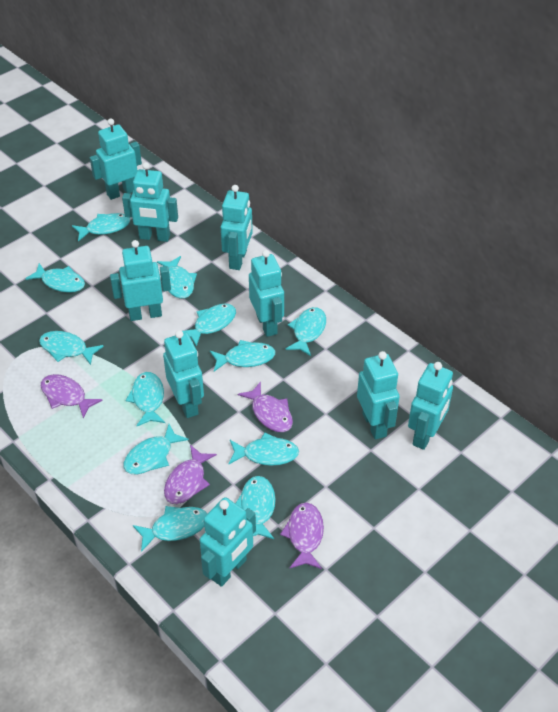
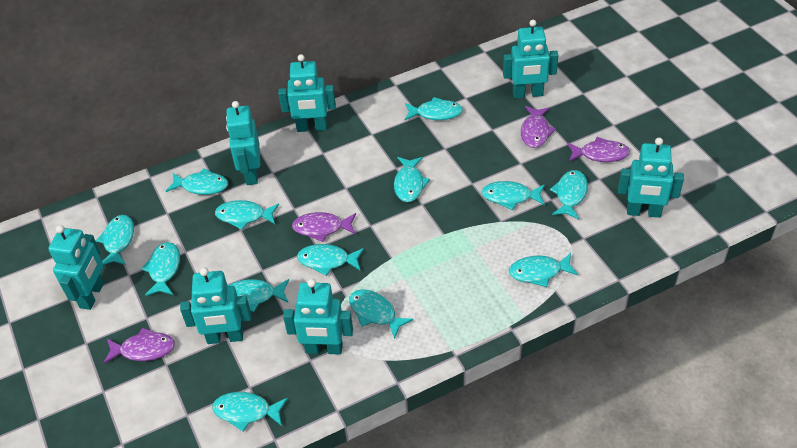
turquoise fish: [25,263,85,293] [39,331,104,365] [72,213,130,241] [123,424,189,474] [125,372,165,426] [133,506,207,552] [157,256,197,299] [182,304,236,347] [210,340,275,371] [228,432,299,466] [235,476,276,539] [285,307,326,356] = 12 -> [96,215,134,265] [141,242,180,296] [166,168,228,195] [212,392,288,431] [215,200,279,230] [228,279,289,312] [297,244,364,276] [349,289,413,339] [394,157,430,202] [405,97,463,120] [481,181,545,210] [509,253,578,287] [550,170,588,220] = 13
turquoise robot: [90,118,142,200] [110,240,171,321] [122,162,178,242] [163,330,204,418] [200,497,256,587] [221,185,253,270] [249,250,284,337] [357,351,400,439] [408,362,453,450] = 9 -> [48,225,104,310] [180,268,251,344] [226,101,260,185] [278,54,336,132] [283,279,353,354] [503,20,559,98] [618,138,684,218] = 7

